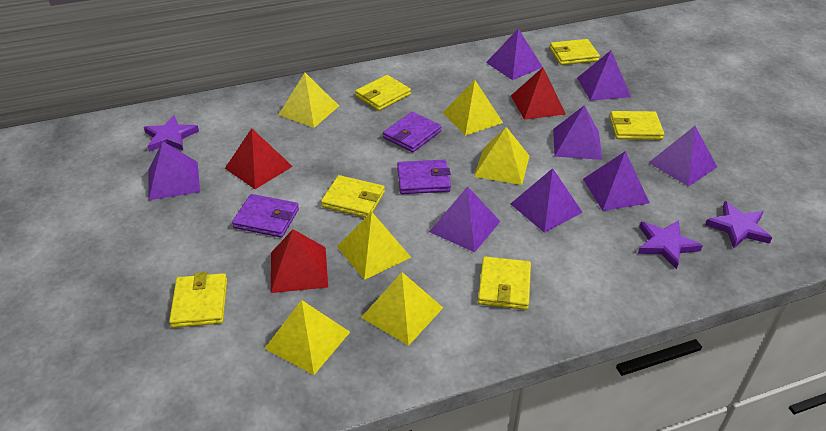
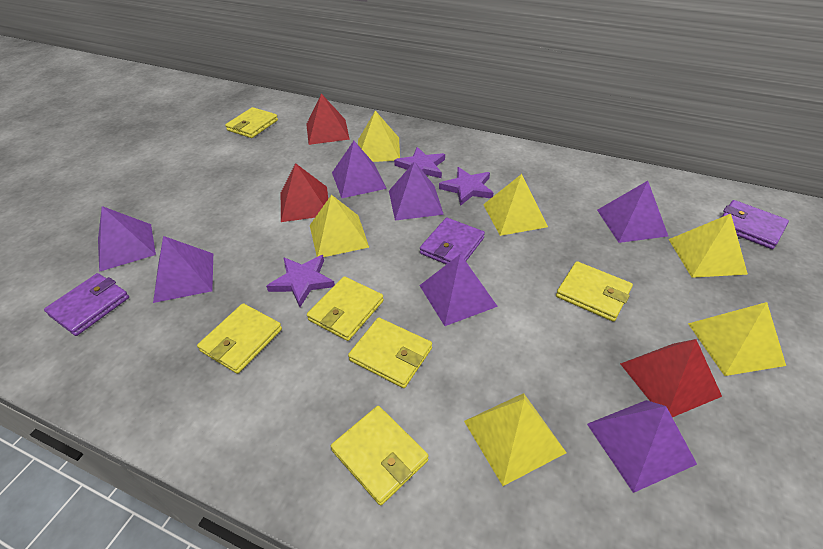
purple pyramid: [148,141,200,200] [429,186,501,252] [486,29,542,80] [511,168,583,233] [553,105,602,160] [577,51,631,101] [583,151,650,211] [648,126,717,186] = 8 -> [98,206,156,272] [153,236,213,303] [332,141,387,198] [389,161,444,221] [419,254,498,326] [587,400,697,493] [597,181,668,243] = 7

